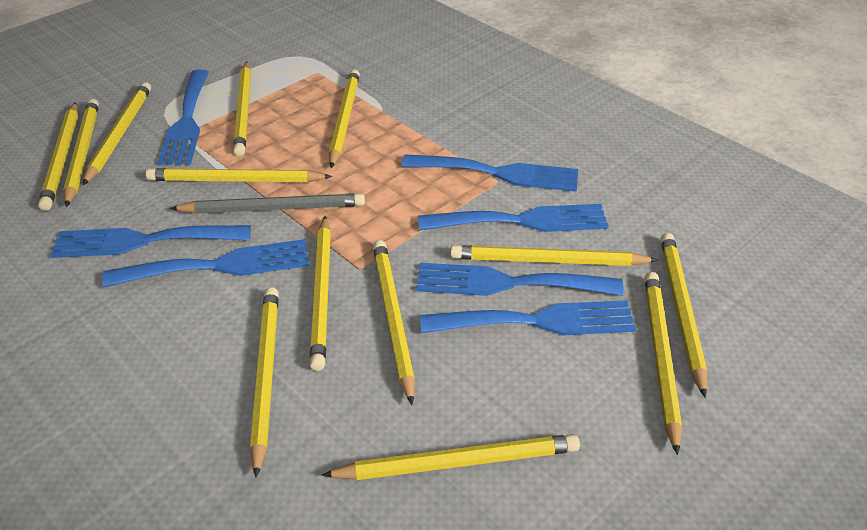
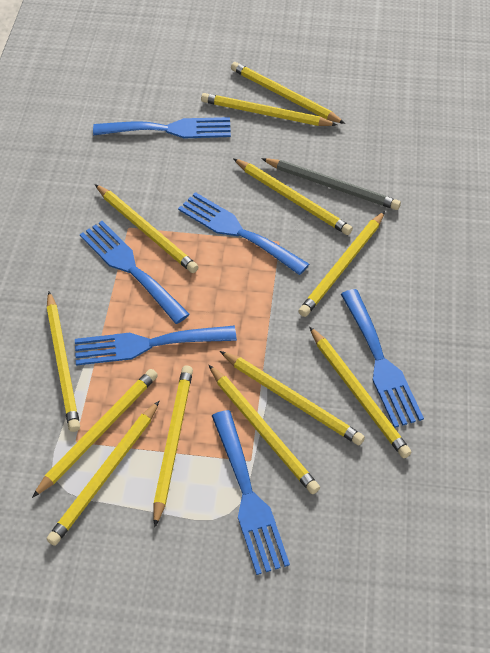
blue fork: [50,225,251,258] [102,239,309,287] [158,69,209,165] [401,154,578,192] [416,263,623,296] [418,204,609,232] [420,300,636,335] = 7 -> [75,326,237,366] [80,221,190,324] [93,117,231,138] [178,192,309,275] [212,410,290,575] [341,289,424,428] = 6
yellow pencil: [38,102,78,211] [63,99,99,207] [83,82,151,185] [146,168,332,182] [233,61,251,156] [250,287,279,478] [310,216,331,371] [322,434,580,480] [329,69,360,168] [373,240,415,405] [450,245,658,266] [644,272,682,455] [661,233,707,398] = 13 -> [32,369,158,498] [47,291,80,432] [47,401,159,546] [95,184,198,273] [153,366,193,527] [201,93,337,126] [209,365,320,494] [220,351,365,445] [231,62,345,124] [233,158,353,235] [298,211,385,317] [309,326,412,458] = 12

